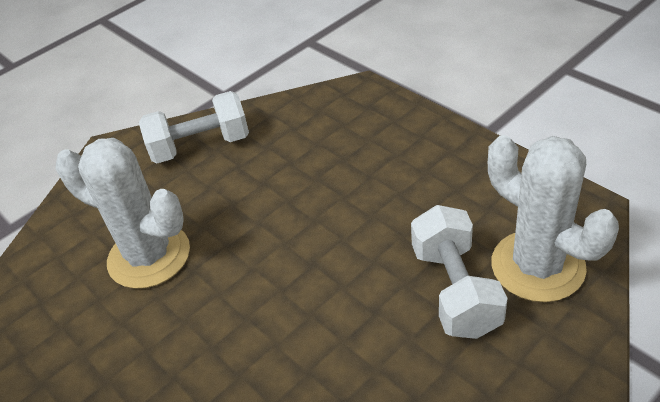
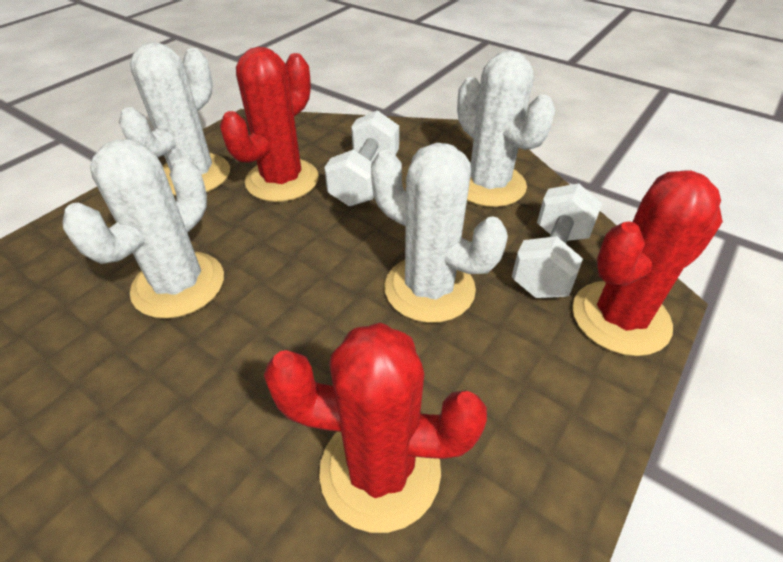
red cactus: none = 0 -> [220,47,318,202] [264,323,487,533] [572,170,723,356] = 3
white cactus: [55,138,190,289] [488,135,619,302] = 2 -> [62,139,224,319] [119,42,230,196] [371,143,508,323] [457,51,556,207] = 4

